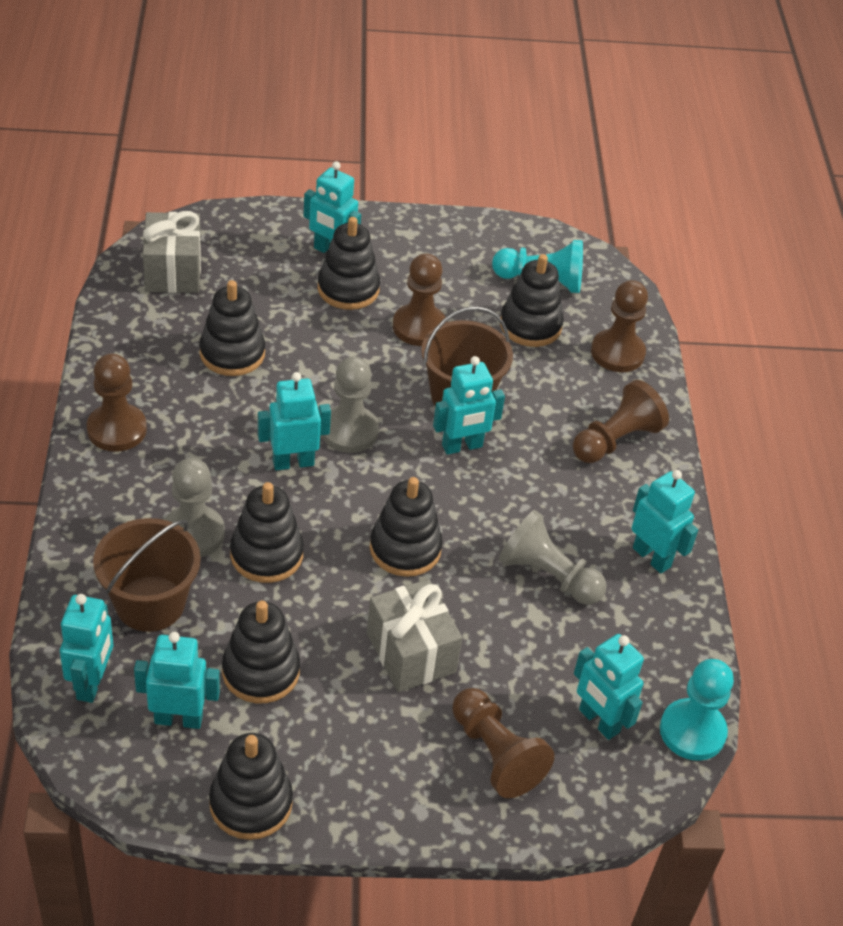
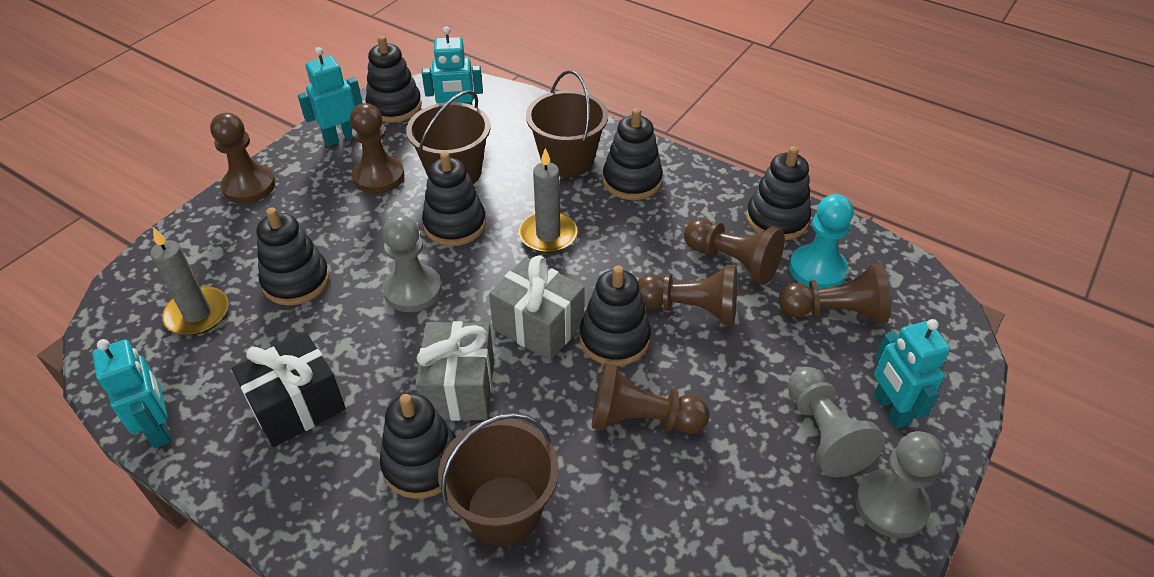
black gift: none = 0 -> [232,332,346,447] = 1
brown bucket: [93,518,201,632] [421,306,513,406] = 2 -> [406,90,490,184] [438,413,559,546] [526,70,608,177] = 3
brown pawn: [87,353,147,452] [393,253,447,346] [452,688,554,798] [573,380,669,463] [591,280,648,372] = 5 -> [210,113,275,204] [350,103,405,194] [592,363,710,434] [638,265,737,325] [684,219,785,285] [779,264,890,324] = 6
grey candle: none = 0 -> [150,227,229,335] [519,148,577,253] = 2
turquoise pawn: [492,240,583,293] [660,659,734,761] = 2 -> [789,194,854,289] = 1
turquoise robot: [60,594,113,703] [134,632,220,729] [258,372,331,470] [304,161,361,253] [433,356,505,455] [574,634,644,740] [632,470,698,573] = 7 -> [92,339,171,448] [298,47,363,146] [422,26,483,105] [874,319,950,428] = 4

